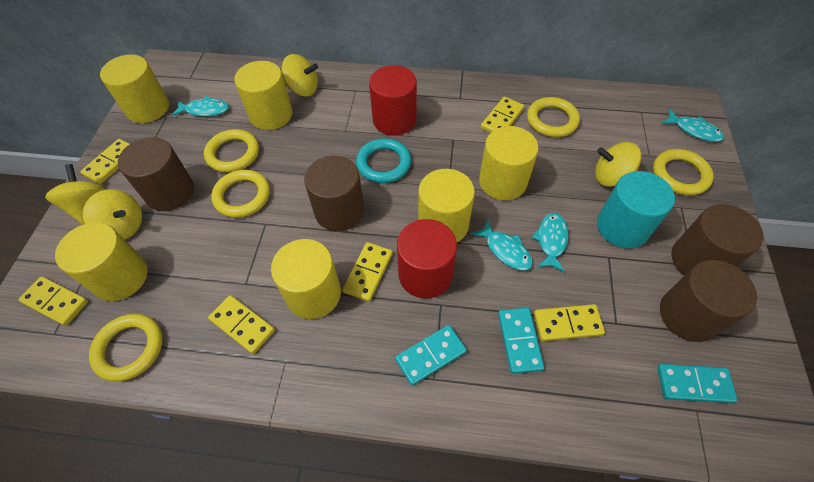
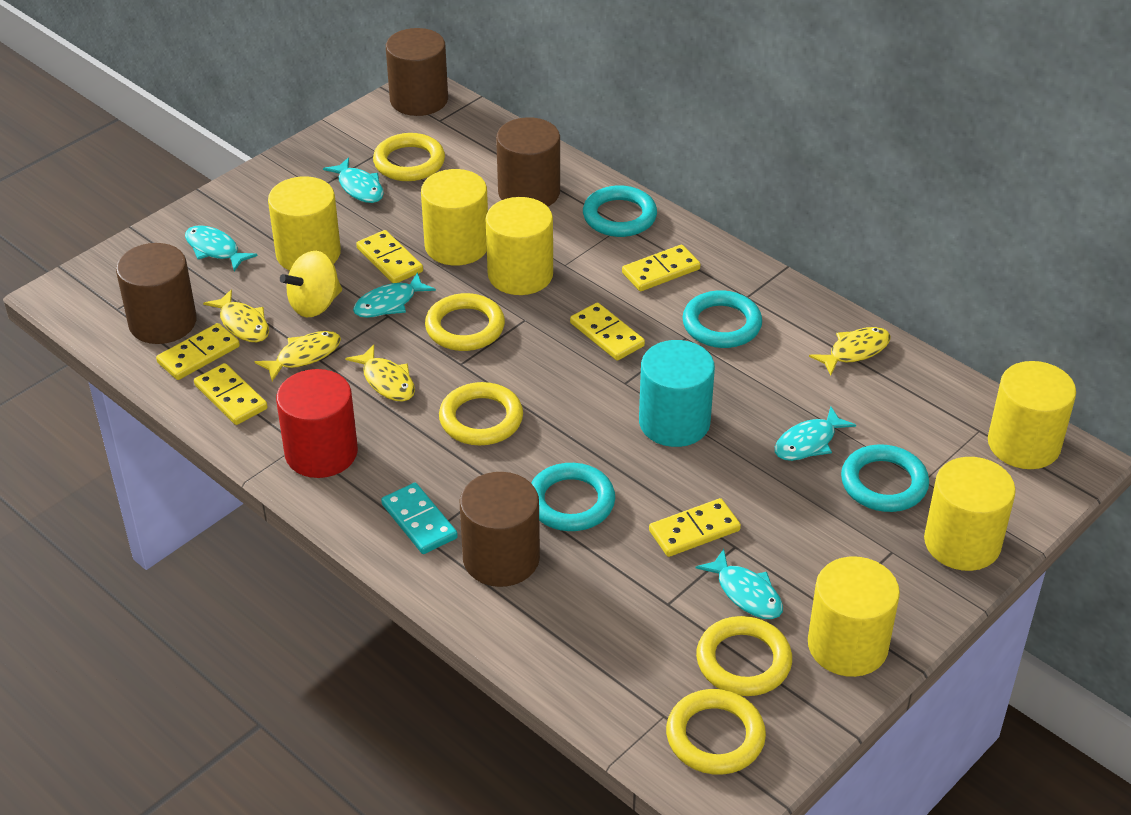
red cylinder: [369,65,417,135] [397,219,457,299] = 2 -> [276,369,358,478] = 1
turquoise domino: [395,325,467,385] [498,308,544,374] [657,364,737,403] = 3 -> [381,483,458,554] = 1
turquoise fish: [172,96,229,117] [471,219,533,270] [532,213,568,272] [662,109,724,142] = 4 -> [185,225,258,271] [323,157,384,203] [353,272,436,318] [696,549,783,619] [775,407,856,461] = 5
turquoise ring: [356,138,411,183] = 1 -> [531,463,615,531] [583,185,657,237] [682,290,762,348] [841,444,929,512] = 4
yellow fish: none = 0 -> [203,290,269,342] [255,331,341,381] [345,345,415,402] [809,327,891,375] = 4
yellow spinning top: [45,164,105,224] [83,189,142,239] [282,54,318,96] [595,142,641,187] = 4 -> [280,251,342,317] = 1

